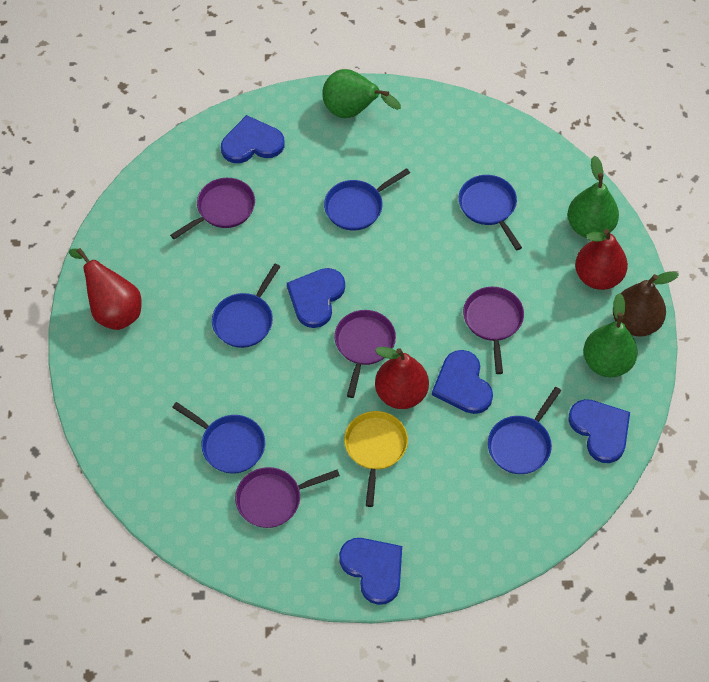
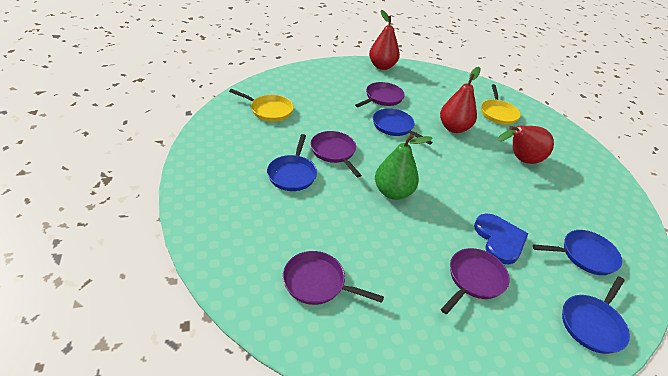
blue heart: [221,115,285,163] [287,268,345,328] [339,538,402,605] [432,350,493,414] [568,399,630,463] = 5 -> [474,213,528,264] = 1
blue pan: [172,402,265,473] [212,264,280,348] [324,168,410,231] [459,175,522,250] [488,387,561,474] = 5 -> [267,134,317,191] [373,108,433,145] [533,230,622,275] [562,276,630,354] = 4
brown pear: [613,272,679,336] = 1 -> none = 0
green pear: [322,69,401,118] [567,156,619,238] [583,293,638,377] = 3 -> [375,134,433,200] = 1
yellow pan: [344,411,408,507] = 1 -> [229,89,294,122] [481,84,521,125] = 2

